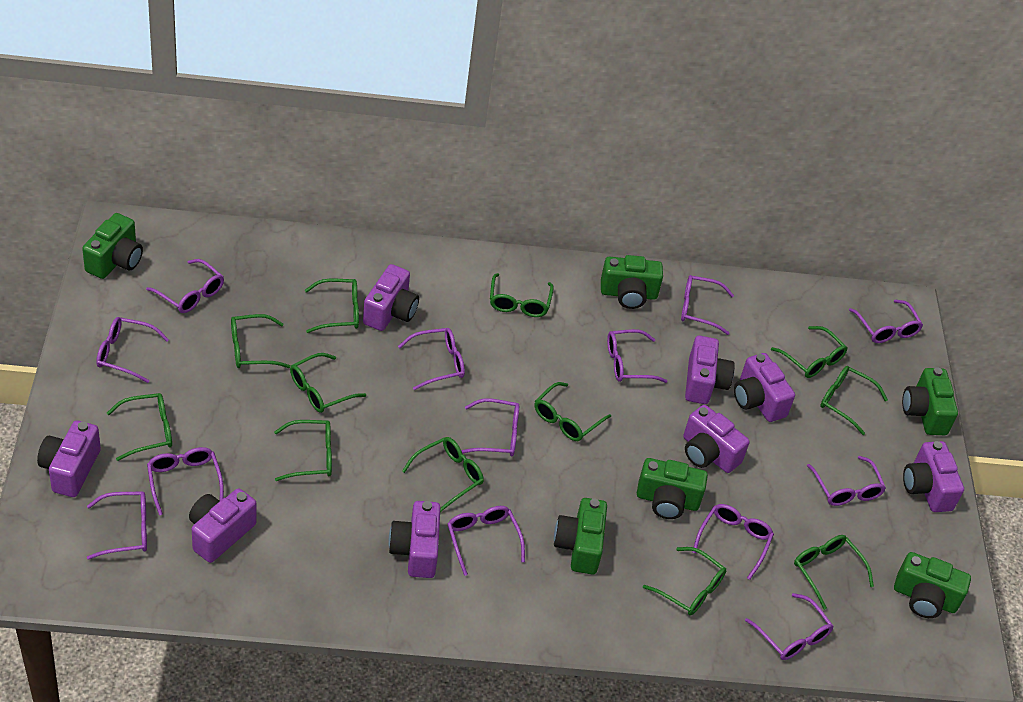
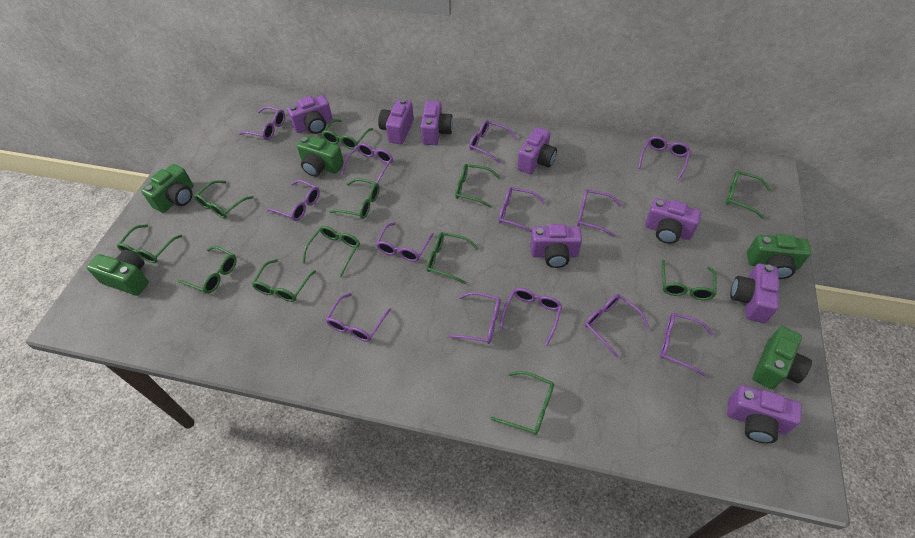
green camera: [82,213,143,279] [554,498,607,575] [601,255,663,309] [637,458,708,519] [894,552,971,618] [902,367,958,435] = 6 -> [86,250,149,296] [141,164,194,213] [297,136,344,177] [747,234,811,279] [753,326,812,389] = 5

